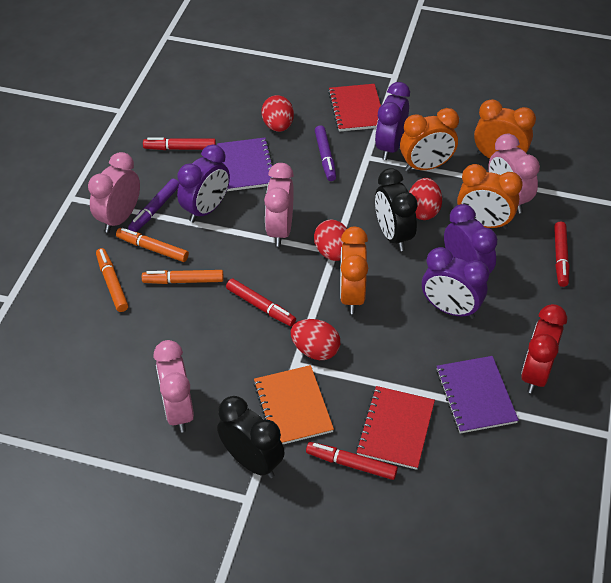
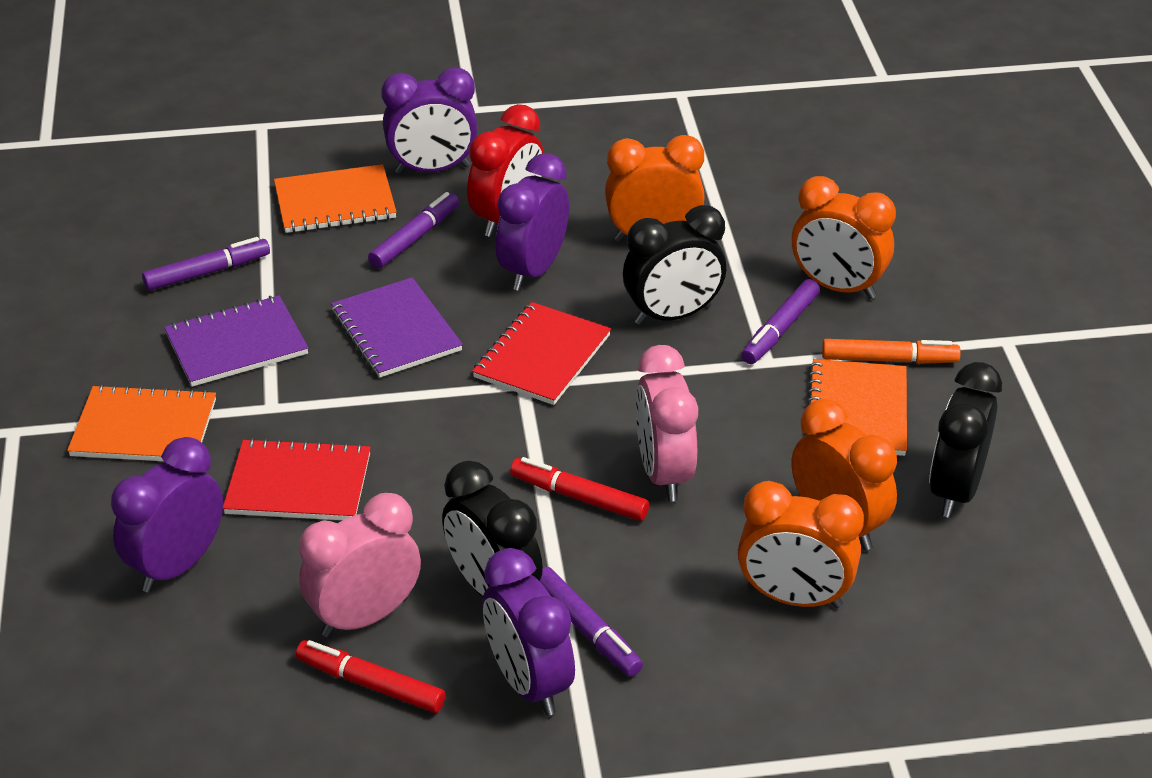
black clock: [217,396,285,478] [375,168,418,251] = 2 -> [442,461,543,597] [623,205,726,325] [929,362,1002,518] = 3
orange marker: [96,248,128,312] [116,228,189,262] [142,270,223,284] = 3 -> [822,339,961,364] = 1
orange notebook: [253,365,334,444] = 1 -> [67,384,216,461] [274,164,396,233] [807,359,907,456] = 3
pink clock: [88,152,140,233] [154,340,194,433] [264,163,294,247] [488,134,540,214] = 4 -> [299,493,421,637] [636,345,698,502] = 2
purple marker: [128,179,179,232] [315,125,336,181] = 2 -> [142,237,270,291] [368,192,459,269] [540,567,643,677] [741,279,820,364] = 4
red egg: [261,95,294,132] [291,319,340,360] [314,219,347,261] [409,178,442,220] = 4 -> none = 0
red marker: [143,138,216,150] [226,278,296,326] [306,442,398,480] [554,222,569,287] = 4 -> [296,640,446,713] [510,457,649,521] = 2

